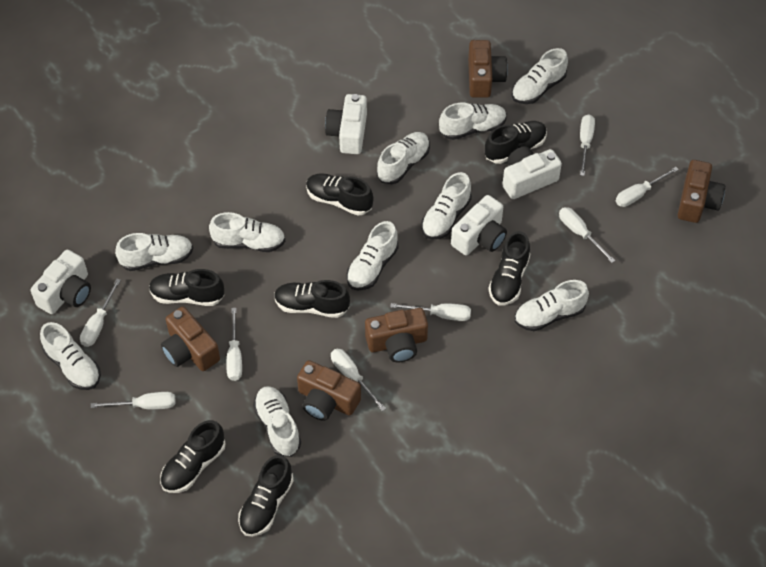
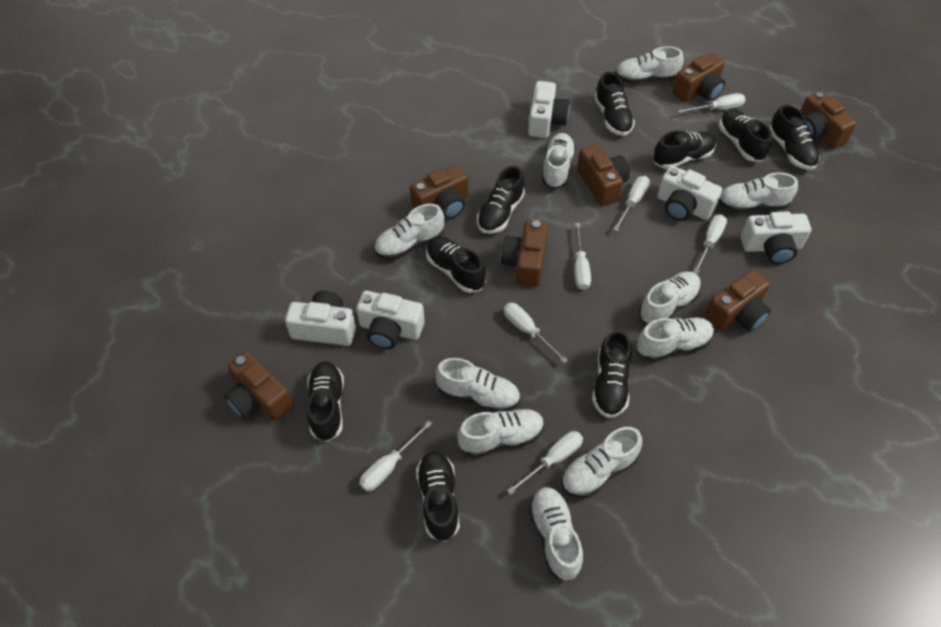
black shoe: [149,269,224,306] [160,420,226,493] [238,455,294,537] [274,280,350,318] [306,173,374,216] [485,121,547,164] [488,231,530,305] = 7 -> [307,361,344,442] [416,451,460,542] [426,237,486,293] [477,166,525,234] [592,330,632,418] [594,72,635,136] [653,130,716,169] [719,110,772,162] [769,104,820,170] = 9
brown camera: [161,307,220,371] [297,360,361,421] [365,308,428,362] [468,40,508,98] [678,160,725,223] = 5 -> [224,351,293,421] [410,164,468,219] [501,220,548,287] [577,144,630,206] [672,53,725,102] [704,270,771,332] [801,91,857,149] = 7
white camera: [31,250,91,314] [325,94,367,154] [451,195,507,255] [502,146,562,199] = 4 -> [285,291,356,346] [356,291,425,349] [528,81,570,138] [657,166,722,221] [741,211,811,264] = 5
white screwdriver: [80,279,121,347] [91,392,176,410] [226,308,242,381] [331,349,386,411] [390,303,471,321] [559,207,615,263] [580,115,595,176] [616,167,679,207] = 8 -> [359,420,432,491] [504,303,568,363] [507,431,583,495] [575,223,591,290] [613,176,650,231] [678,93,746,114] [693,214,727,274] = 7

